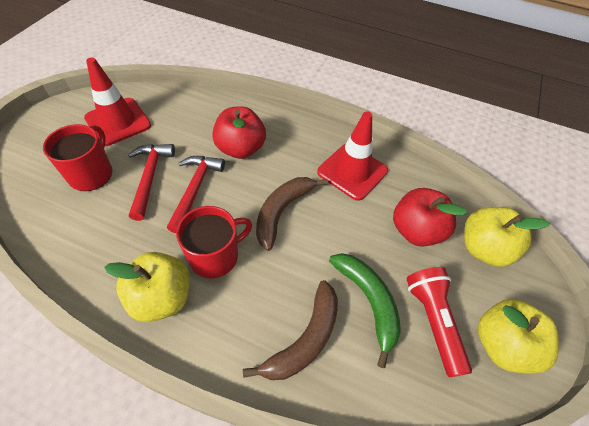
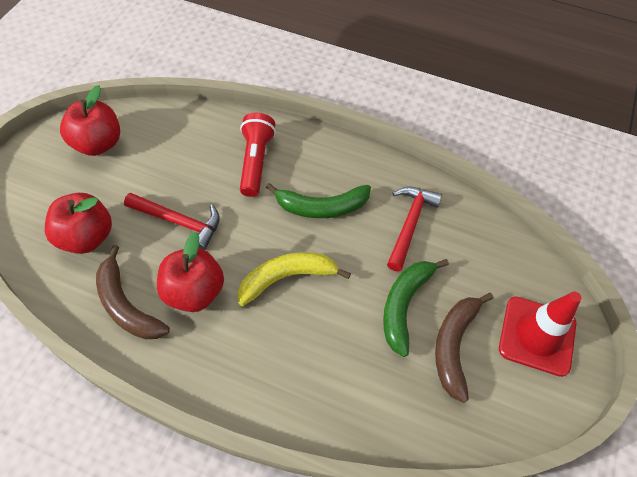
green banana: [329,253,401,368] = 1 -> [266,183,371,218] [383,259,449,357] = 2
red apple: [212,106,266,159] [393,188,467,247] = 2 -> [45,193,112,254] [60,85,120,156] [157,232,224,312] = 3
red mug: [43,124,112,191] [176,206,252,278] = 2 -> none = 0
red traffic cone: [84,58,151,146] [317,111,388,201] = 2 -> [499,292,581,377] = 1
yellow apple: [104,252,190,322] [464,207,550,267] [478,299,559,374] = 3 -> none = 0
yellow banana: none = 0 -> [238,252,351,306] = 1

